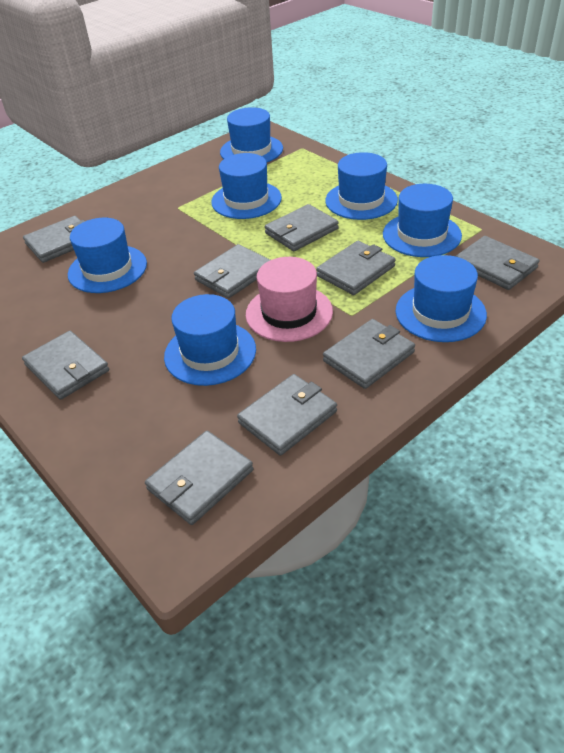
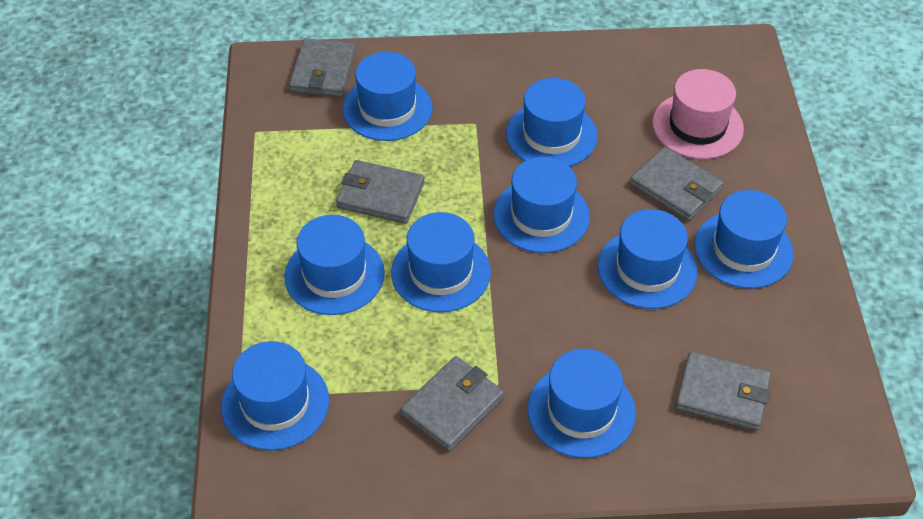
blue hat: [68,218,147,293] [164,294,256,386] [211,153,282,219] [220,107,283,162] [325,152,398,220] [383,184,462,257] [396,255,487,342] = 7 -> [221,341,329,450] [284,215,385,315] [343,52,433,141] [391,212,491,312] [493,157,590,253] [506,78,598,167] [528,349,636,458] [598,209,698,309] [694,190,794,289] = 9
grey wallet: [22,331,109,400] [23,216,85,263] [145,431,253,525] [194,244,270,298] [237,374,337,456] [265,204,339,251] [316,241,396,295] [323,319,415,389] [455,236,539,290] = 9 -> [289,38,356,97] [336,160,425,224] [400,356,504,451] [630,147,724,221] [675,351,771,431] = 5

